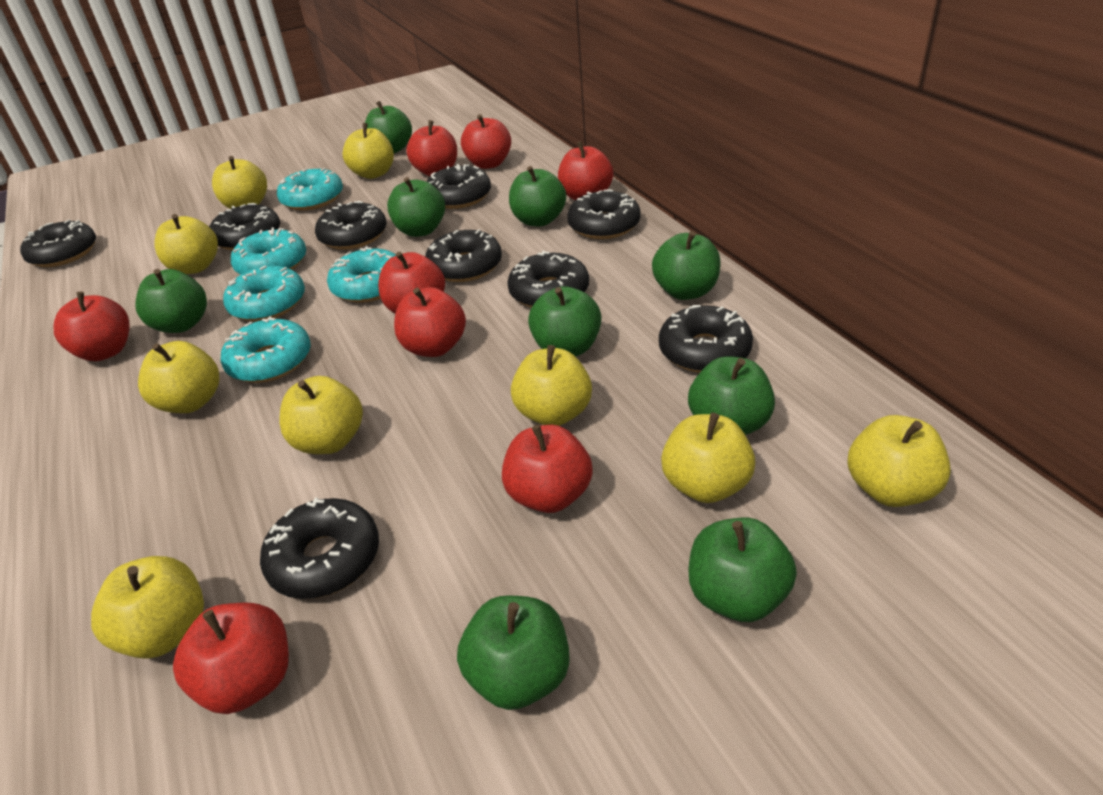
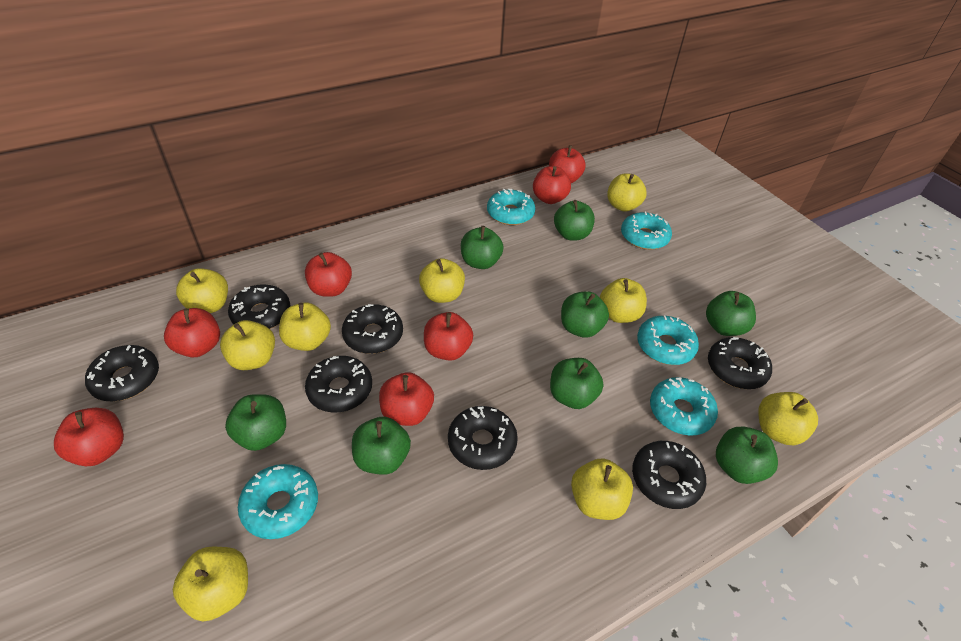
black donut: [20,220,96,267] [209,203,280,251] [260,498,379,599] [315,201,387,250] [425,229,502,282] [426,164,491,209] [507,251,589,308] [567,189,641,239] [659,305,753,373] = 9 -> [85,345,159,401] [228,284,291,329] [305,356,372,413] [342,304,403,354] [448,406,518,470] [632,441,706,509] [708,337,772,389] = 7
green apple: [136,269,207,333] [365,101,412,153] [387,177,445,237] [457,595,570,710] [509,166,566,226] [528,286,601,357] [652,231,721,300] [688,356,775,435] [689,518,797,622] = 9 -> [225,394,286,451] [352,417,411,475] [461,226,503,269] [550,358,604,409] [554,200,595,241] [561,291,609,338] [706,291,756,336] [716,426,778,484] = 8
red apple: [54,292,129,361] [173,603,289,714] [378,252,445,313] [394,287,466,357] [406,120,457,176] [461,114,511,169] [502,425,593,513] [558,141,613,200] = 8 -> [54,408,124,466] [164,308,220,357] [305,252,352,297] [379,372,434,426] [424,312,473,361] [533,166,571,204] [549,145,586,183] = 7

